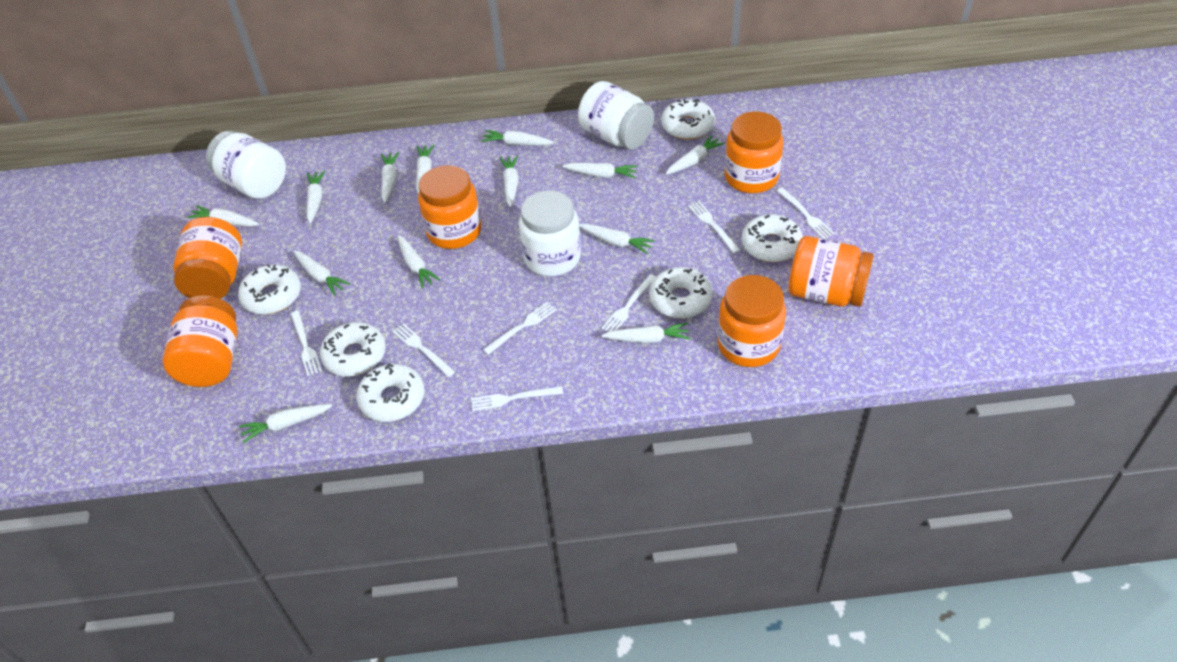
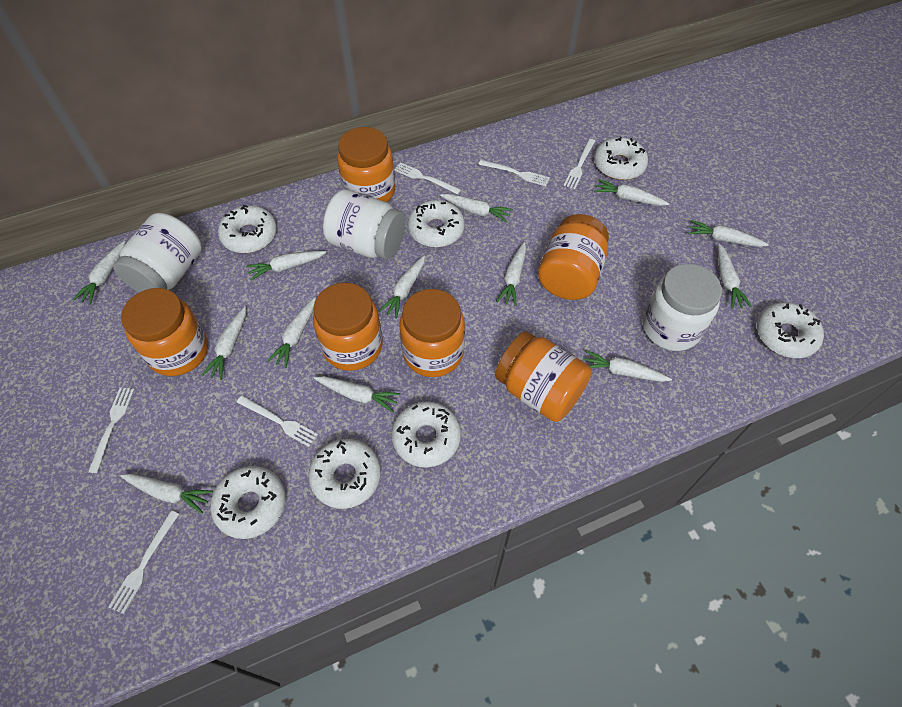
white donut: [238,264,301,314] [320,322,386,377] [357,364,424,422] [649,267,713,319] [661,99,715,140] [742,214,803,262] = 6 -> [210,466,286,539] [218,205,277,253] [308,439,381,509] [392,401,461,468] [408,200,465,247] [594,137,648,180] [757,302,824,358] = 7
white fork: [291,311,322,376] [393,323,455,377] [471,386,563,411] [483,302,557,355] [601,274,656,332] [688,201,740,253] [777,188,835,239] = 7 -> [88,387,135,473] [109,510,179,614] [237,395,318,447] [394,162,461,194] [478,160,550,186] [564,139,595,189] = 6

